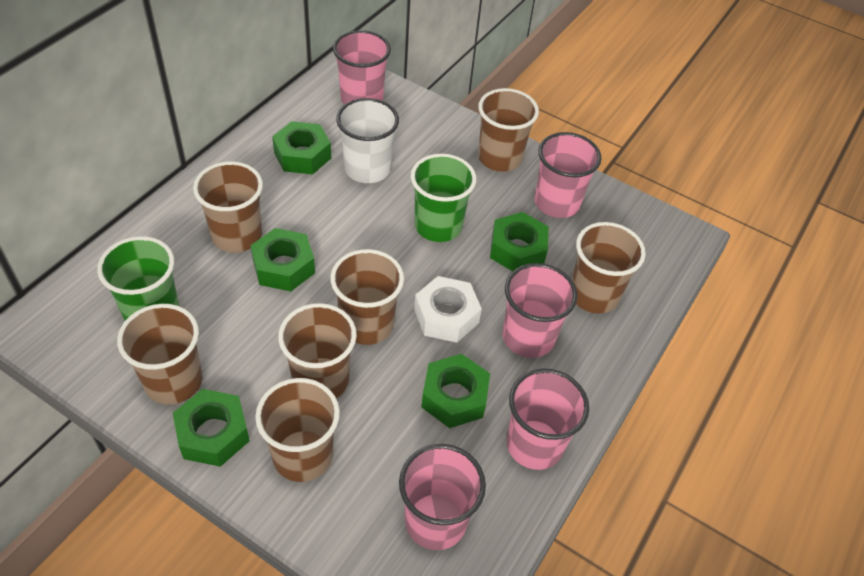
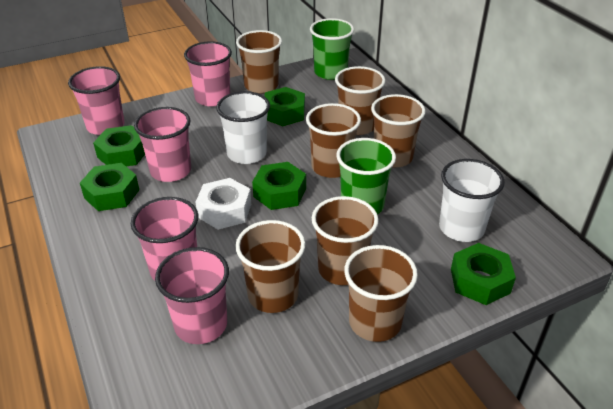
white cup: [336,98,399,183] = 1 -> [216,91,270,164] [439,159,505,242] = 2

